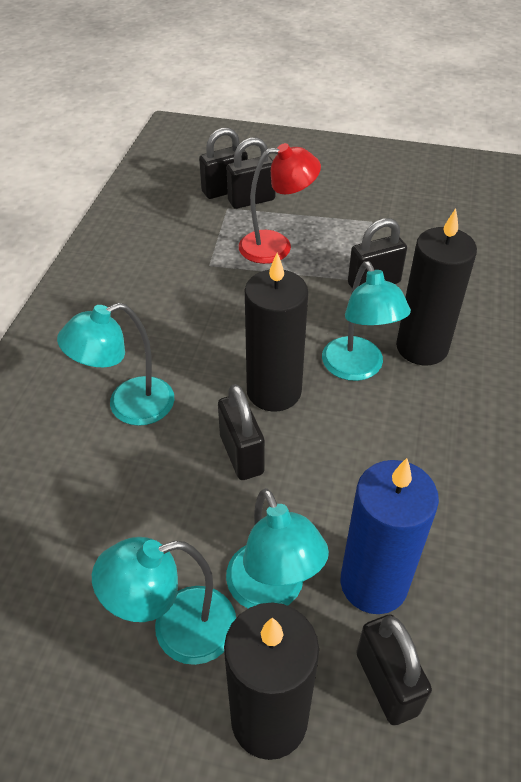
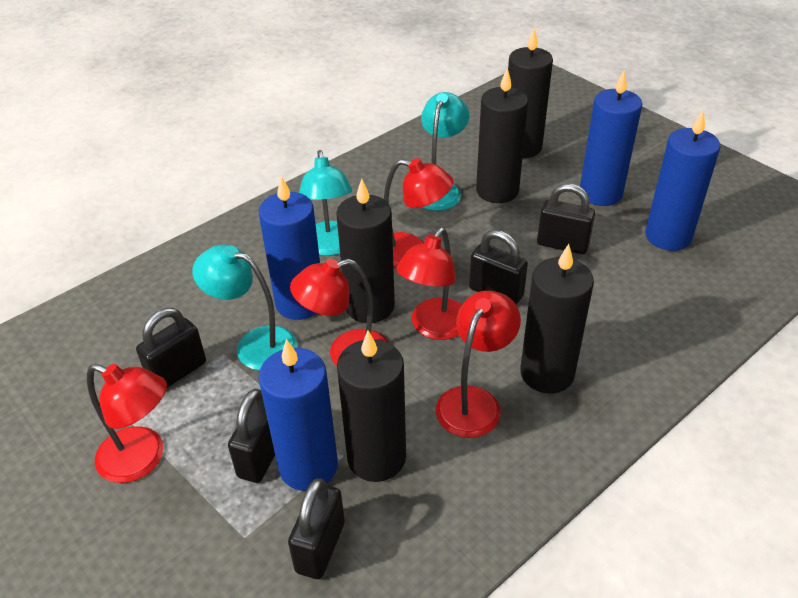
black candle: [224,602,319,760] [245,253,308,412] [396,208,477,365] = 3 -> [336,179,395,323] [337,331,406,482] [476,68,528,203] [508,28,553,158] [520,244,594,394] = 5
blue candle: [340,458,439,614] = 1 -> [258,339,338,491] [259,176,320,320] [580,69,642,206] [645,110,721,251] = 4
red lamp: [239,143,321,264] = 1 -> [87,364,167,483] [290,259,389,366] [384,158,454,268] [396,228,462,340] [436,291,521,438] = 5
turquoise lamp: [57,303,174,426] [92,537,236,665] [226,488,329,608] [322,261,411,381] = 4 -> [192,244,297,371] [299,150,352,256] [421,92,469,211] = 3

